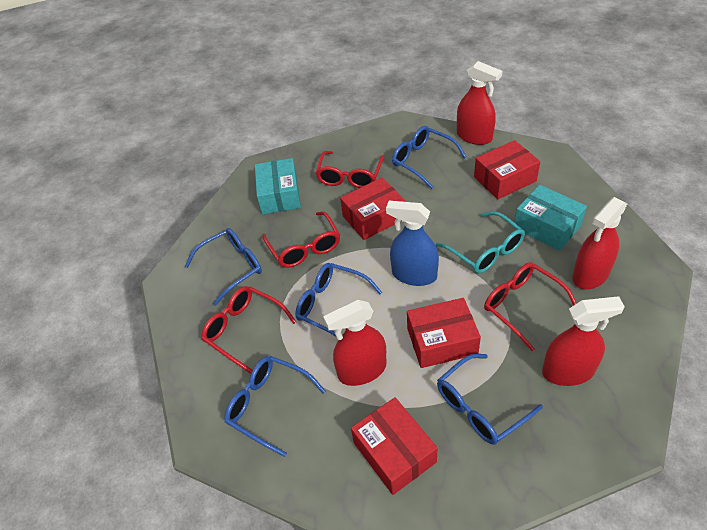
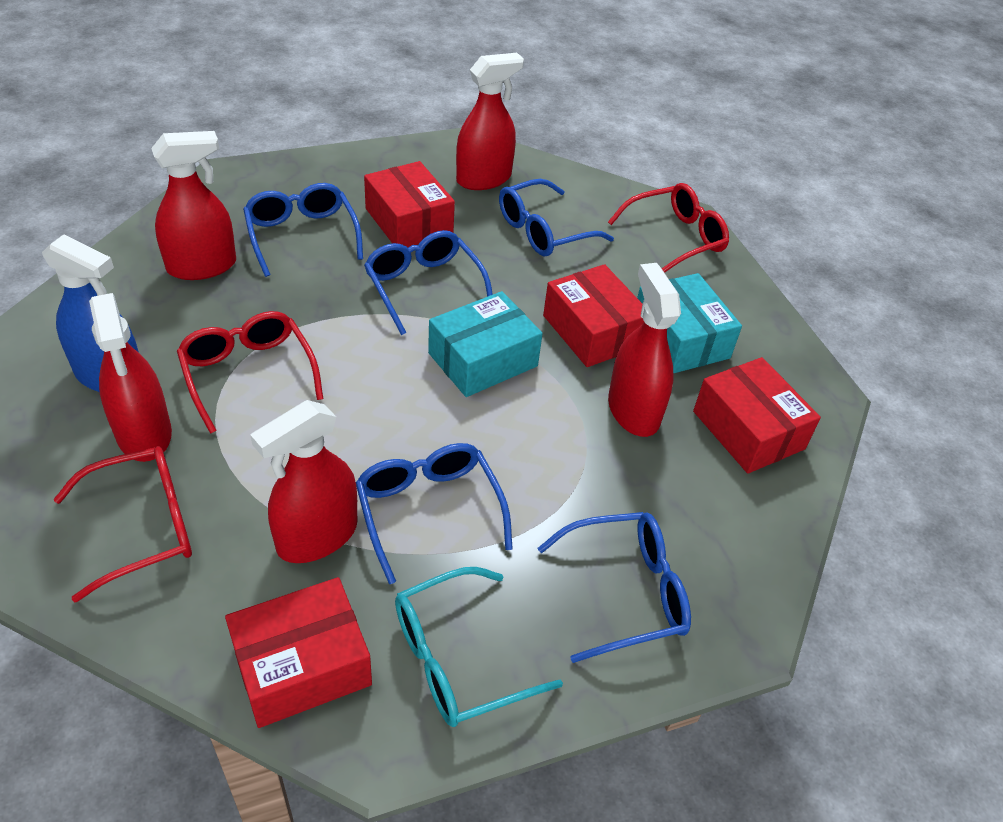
red glasses: [201,286,296,374] [262,211,340,268] [316,151,384,188] [484,262,577,351] = 4 -> [54,446,192,602] [177,311,323,434] [608,183,729,273] = 3
red spray bottle: [323,300,386,386] [457,61,502,145] [542,296,625,386] [572,197,627,290] = 4 -> [89,293,172,462] [151,131,236,280] [250,400,357,563] [456,53,524,190] [608,263,681,437] = 5

